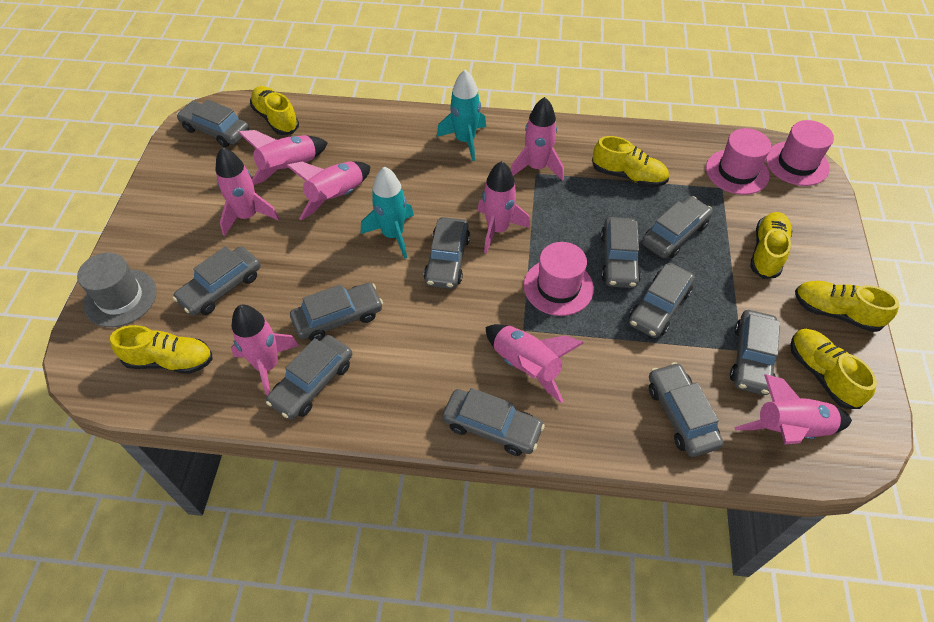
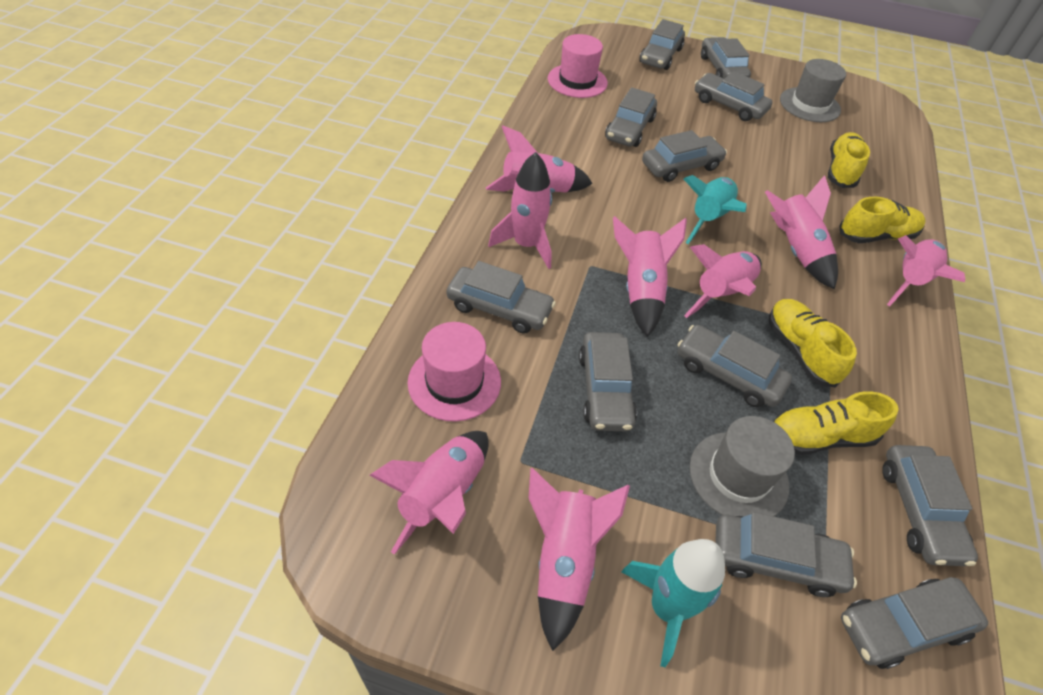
grey hat: [77,253,157,327] = 1 -> [690,416,795,516] [780,59,846,122] = 2
pink hat: [524,242,594,316] [706,128,771,195] [766,120,834,186] = 3 -> [408,322,501,422] [548,34,608,98] = 2
yellow shoe: [110,325,213,374] [250,86,299,135] [592,136,669,187] [750,212,792,279] [790,329,877,409] [795,281,899,332] = 6 -> [769,299,857,388] [773,391,899,455] [828,132,870,188] [839,197,926,243] = 4

